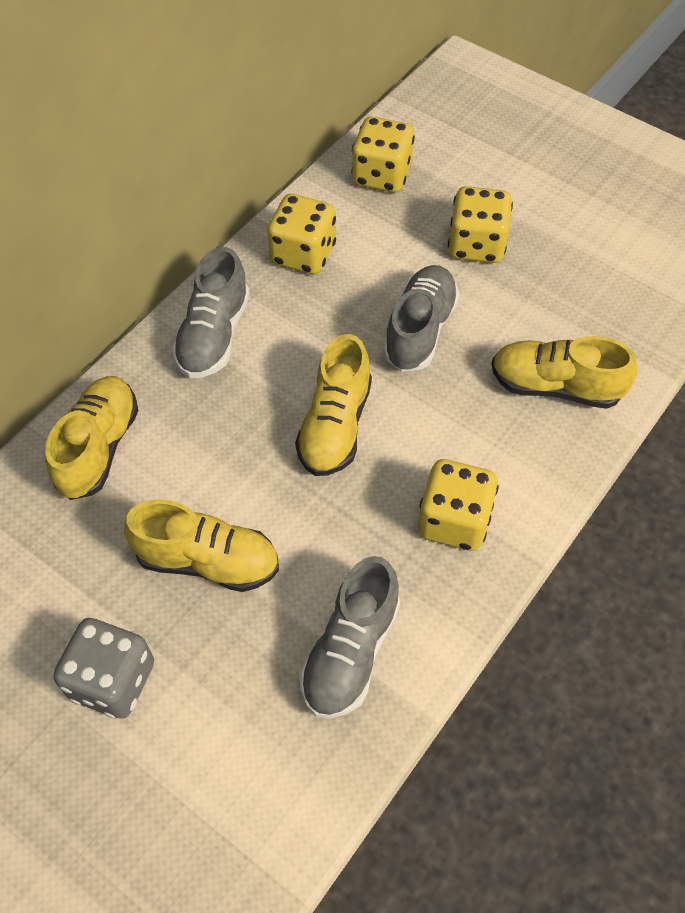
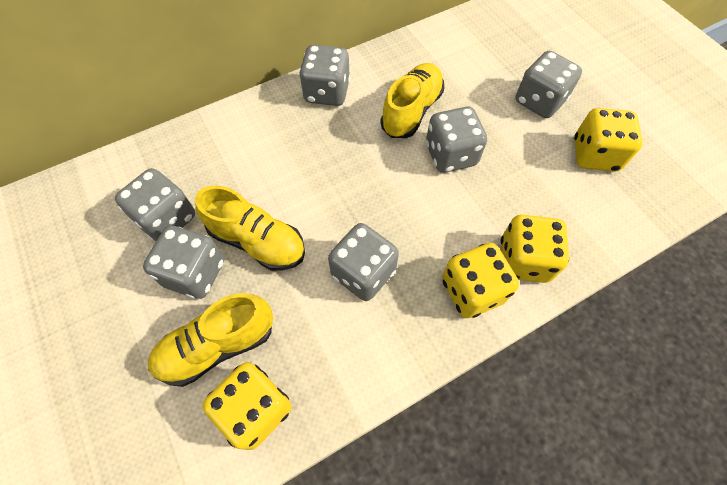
grey dice: [53,618,154,719] = 1 -> [115,168,195,241] [143,226,224,299] [299,45,350,106] [328,223,399,301] [426,107,487,173] [516,51,582,118] = 6
grey shoe: [172,247,250,378] [300,556,400,718] [383,265,459,372] = 3 -> none = 0
yellow shoe: [45,376,138,500] [124,500,279,592] [295,334,372,476] [492,336,637,409] = 4 -> [148,293,273,387] [195,185,305,271] [380,63,444,138] = 3

